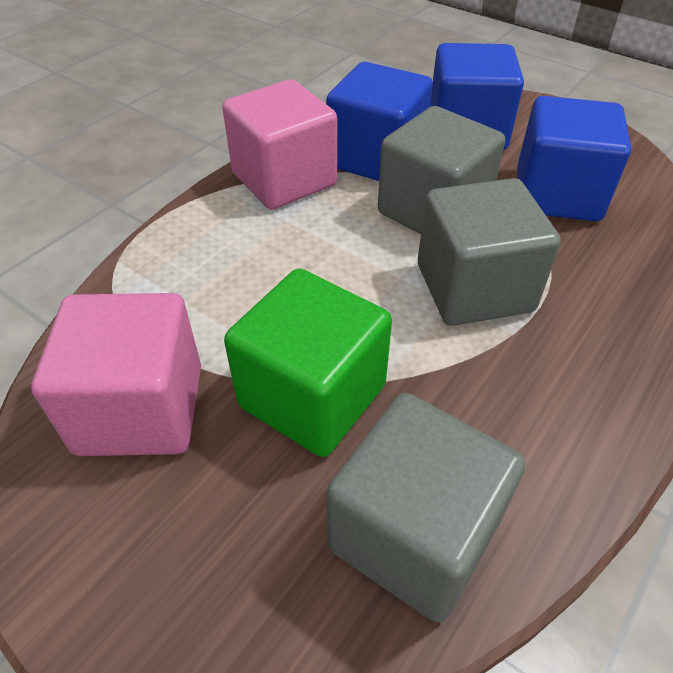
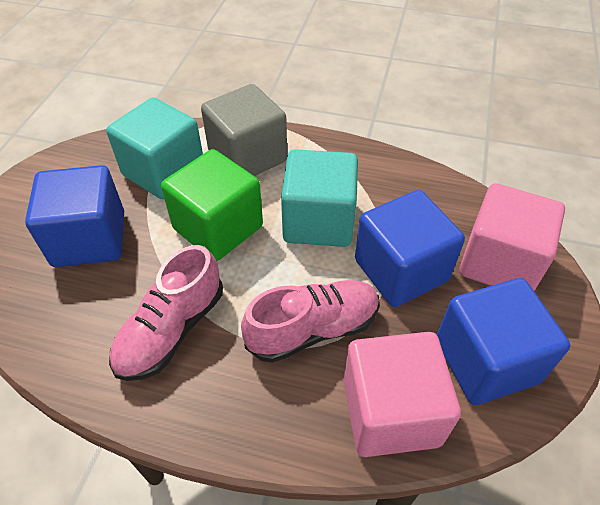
grey cube: [326,393,525,622] [378,106,505,234] [418,178,561,326] = 3 -> [201,84,287,176] = 1
pink shoe: none = 0 -> [109,245,223,381] [241,280,380,363] = 2
turquoise cube: none = 0 -> [106,98,203,199] [281,149,358,247] = 2

